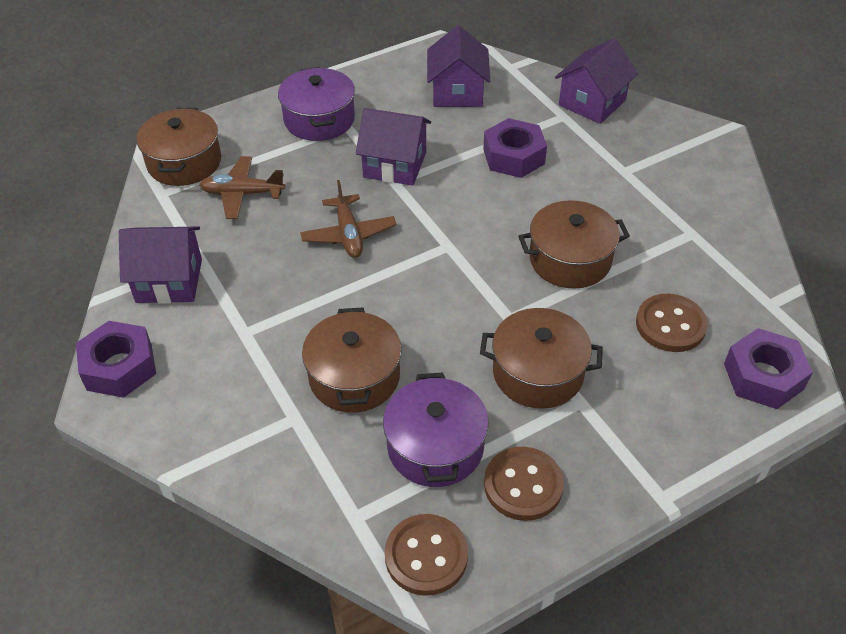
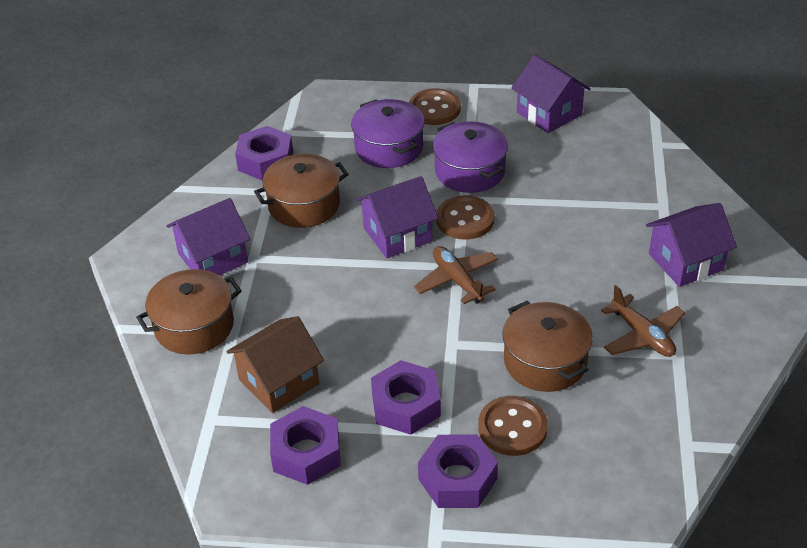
brown house: none = 0 -> [226,316,324,413] = 1
brown pot: [137,108,221,186] [302,308,402,413] [480,308,603,409] [518,200,630,289] = 4 -> [136,269,242,354] [254,154,349,228] [502,301,593,392] = 3
purple nut: [76,321,156,398] [483,118,547,178] [724,328,813,409] = 3 -> [235,126,293,180] [270,406,341,485] [371,360,441,435] [418,434,498,508] = 4

